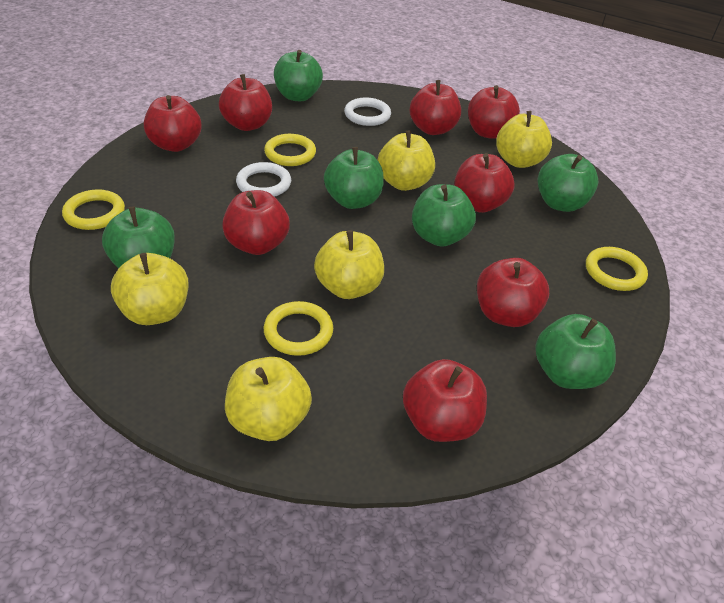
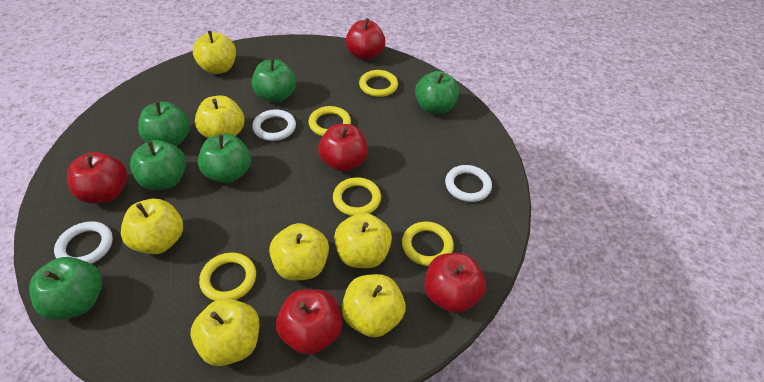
red apple: [144,95,202,152] [219,74,272,131] [222,190,290,255] [403,359,487,442] [410,80,461,135] [454,153,515,213] [468,85,520,139] [477,258,549,327] = 8 -> [67,152,127,203] [276,289,342,355] [318,124,368,172] [346,18,385,60] [425,253,486,313] = 5
white ring: [236,162,291,197] [344,98,391,126] = 2 -> [54,221,113,264] [252,109,296,141] [445,165,492,202] = 3
yellow apple: [111,253,188,325] [225,357,312,441] [314,230,384,299] [378,131,435,191] [496,111,552,168] = 5 -> [121,199,183,254] [191,298,259,366] [193,31,236,74] [195,95,244,138] [269,223,329,281] [334,213,392,268] [342,274,405,338] = 7
yellow ring: [62,189,125,230] [264,134,316,166] [264,301,333,356] [586,247,648,291] = 4 -> [199,253,256,301] [308,106,351,136] [333,177,381,216] [359,70,398,97] [402,222,454,266] = 5

